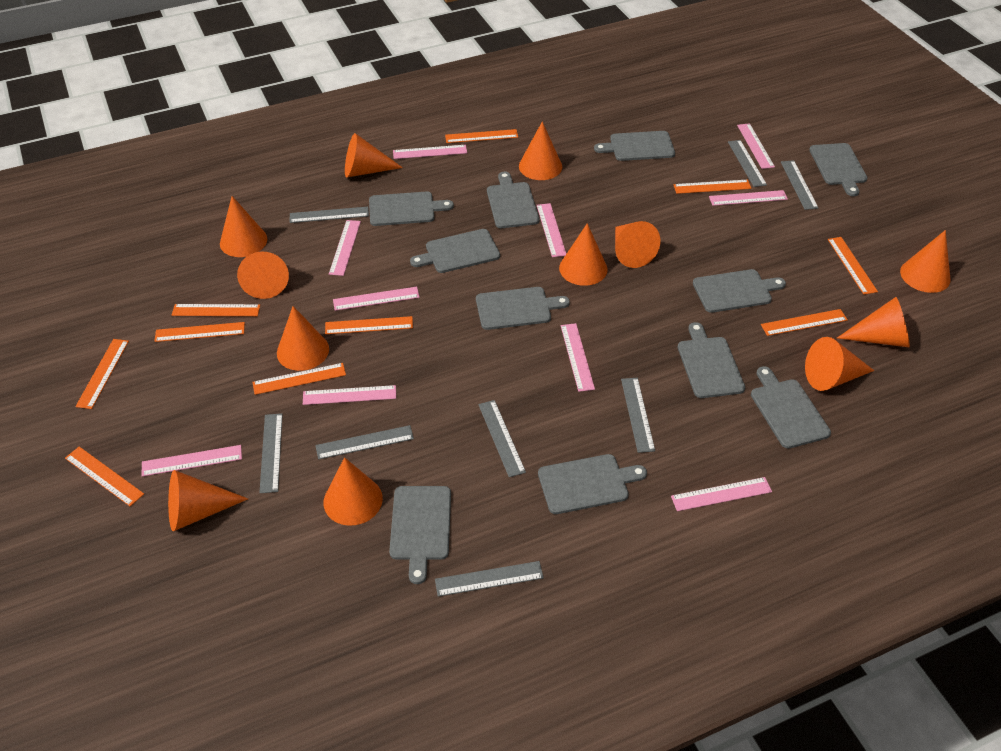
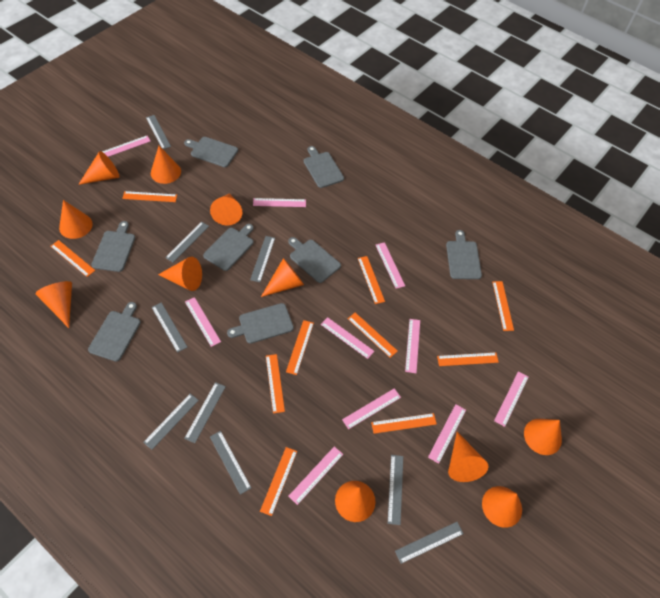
grey cutting board: [369,192,454,226] [389,486,451,584] [410,229,500,273] [476,287,570,330] [487,172,539,228] [538,454,647,514] [594,131,675,161] [678,322,745,398] [693,269,786,313] [751,366,831,448] [809,143,867,196] = 11 -> [88,302,141,362] [91,221,135,272] [184,137,238,167] [203,224,254,271] [227,303,294,344] [288,237,341,283] [304,146,344,188] [446,230,482,279] = 8
grey ruler: [259,413,283,493] [290,207,369,223] [316,425,414,459] [435,561,544,597] [478,400,526,477] [621,378,655,453] [728,140,767,187] [781,160,818,210] = 8 -> [143,394,199,450] [146,115,171,149] [152,302,187,353] [165,221,209,262] [184,382,226,443] [210,431,251,495] [250,236,275,282] [388,455,403,525] [395,522,464,564] = 9
orange cone: [168,470,248,531] [220,196,267,257] [237,252,289,299] [277,306,329,371] [324,457,383,526] [345,133,403,177] [519,121,562,180] [559,223,608,286] [615,221,661,268] [805,337,874,391] [837,297,910,347] [900,230,951,293] = 12 -> [36,281,72,328] [59,200,93,239] [78,151,119,185] [151,146,181,184] [158,257,202,291] [210,193,242,225] [261,258,304,297] [335,481,376,522] [448,432,488,482] [482,486,522,528] [524,419,562,455] = 11

